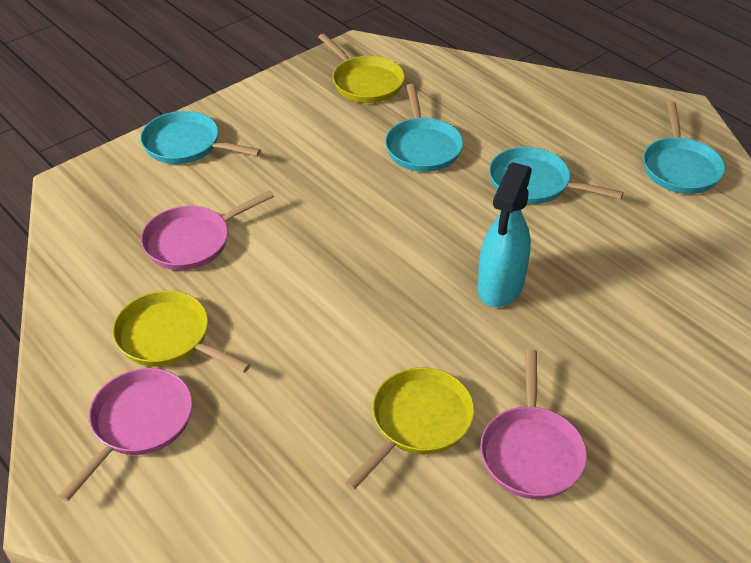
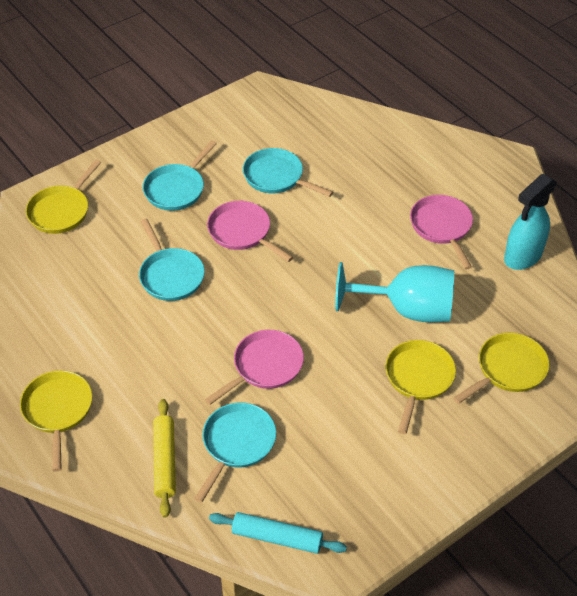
turquoise goblet: none = 0 -> [335,262,454,322] = 1
turquoise rolling pin: none = 0 -> [209,512,347,554] = 1
yellow pan: [112,291,251,373] [318,34,405,103] [345,367,475,490] = 3 -> [20,370,92,472] [26,159,101,234] [385,340,456,434] [453,333,549,404] = 4
yellow rolling pin: none = 0 -> [153,399,176,518] = 1

